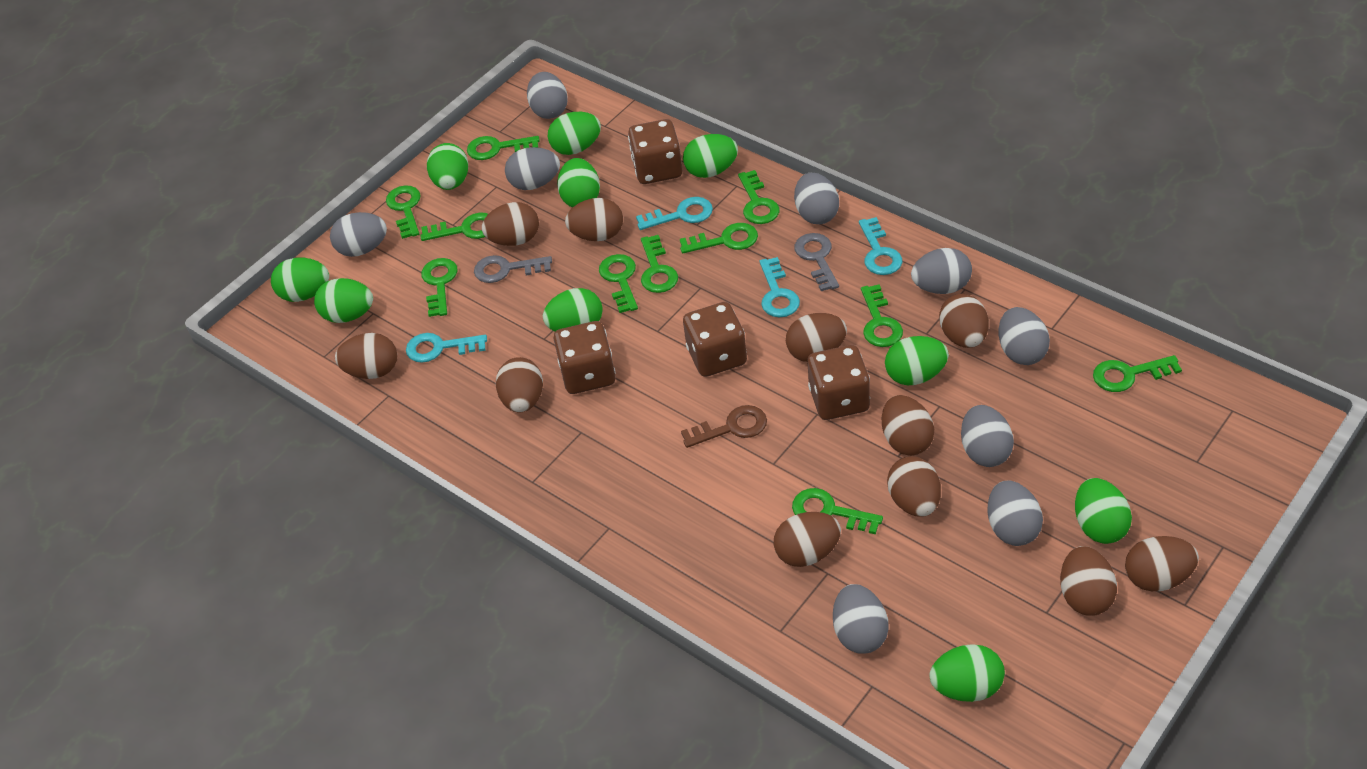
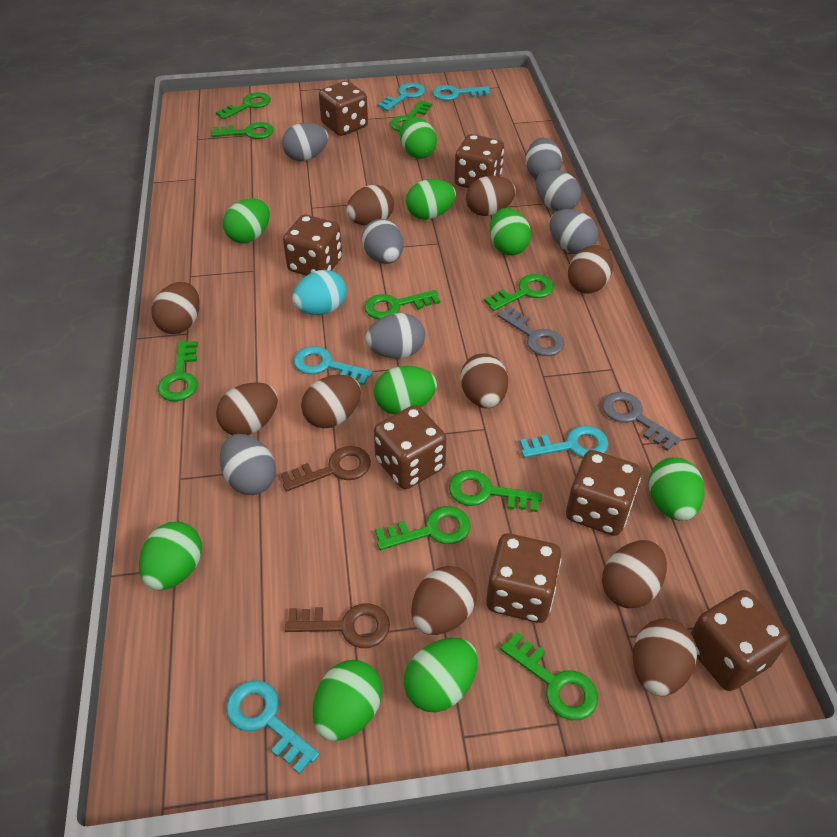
brown dice: [553,321,615,394] [628,119,683,184] [683,302,747,377] [808,345,870,420] = 4 -> [283,215,342,276] [319,81,368,136] [374,405,447,489] [454,134,504,188] [486,533,561,623] [566,450,641,536] [691,590,790,691] = 7
brown egg: [335,333,397,379] [482,202,539,246] [496,357,543,412] [565,198,623,241] [774,512,841,567] [786,313,847,362] [882,395,934,456] [887,456,941,517] [939,294,989,348] [1060,546,1117,616] [1125,536,1199,591] = 11 -> [151,282,200,334] [216,383,278,435] [301,375,361,428] [346,185,394,226] [411,566,477,635] [460,353,508,408] [466,176,516,216] [568,245,613,294] [602,540,667,608] [633,618,697,696] = 10
brown key: [681,405,767,448] = 1 -> [281,446,371,491] [285,603,390,648] = 2
green egg: [271,258,329,302] [314,278,373,323] [427,143,468,190] [543,288,603,331] [548,112,601,155] [557,158,600,207] [683,134,738,178] [885,336,949,385] [929,644,1005,702] [1075,478,1132,544] = 10 -> [139,522,202,590] [223,198,270,243] [313,660,382,741] [374,366,437,415] [400,117,437,159] [404,638,478,712] [406,179,456,220] [490,208,531,255] [649,457,705,521] = 9
green key: [386,185,421,239] [420,213,488,241] [421,258,458,317] [467,136,540,160] [599,254,638,313] [641,235,678,293] [680,223,758,253] [738,170,779,224] [792,488,883,534] [861,284,903,347] [1093,355,1182,392] = 11 -> [158,340,198,401] [211,122,274,139] [216,92,271,120] [364,290,440,319] [375,506,471,550] [390,100,432,132] [449,470,542,512] [484,274,554,311] [500,632,598,720] = 9
grey egg: [330,212,387,257] [505,147,560,190] [527,72,568,119] [794,173,839,224] [833,584,889,654] [911,248,972,294] [961,405,1014,467] [987,481,1043,546] [999,307,1050,365] = 9 -> [220,434,276,495] [282,123,328,161] [362,219,404,264] [366,313,425,359] [525,137,562,179] [536,170,581,212] [550,209,598,254] = 7
turquoise egg: none = 0 -> [292,270,347,315] = 1
turquoise key: [406,333,487,363] [636,197,713,230] [760,257,800,317] [859,217,902,275] = 4 -> [226,680,320,774] [294,346,373,385] [378,83,425,111] [433,85,490,101] [520,425,609,458] = 5

